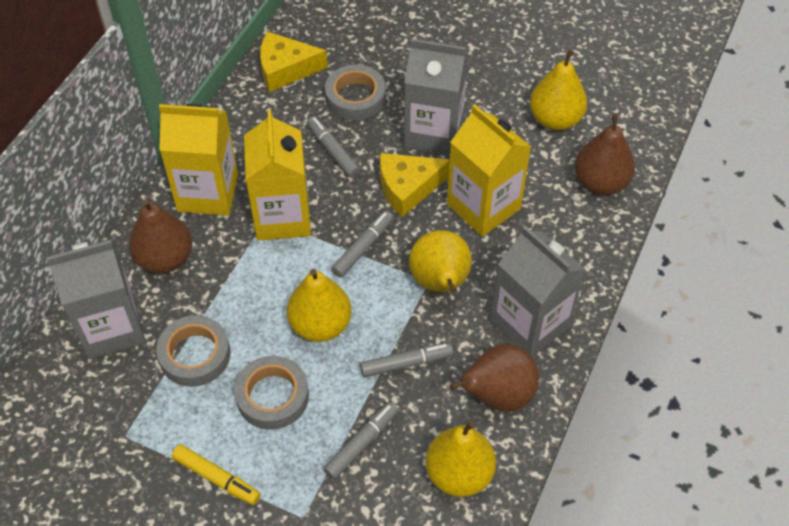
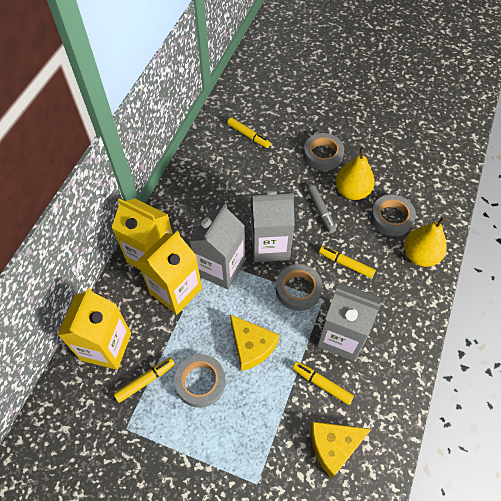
brown pear: [129,199,192,273] [450,344,539,412] [575,114,635,195] = 3 -> none = 0
grey marker: [307,116,360,178] [323,402,398,480] [331,211,393,278] [360,343,453,377] = 4 -> [307,185,336,233] = 1
grey tape: [156,315,230,387] [234,356,309,430] [325,65,386,121] = 3 -> [174,354,226,408] [276,264,322,311] [303,133,344,171] [371,195,416,236] = 4
yellow marker: [172,444,260,505] = 1 -> [114,358,175,403] [227,117,271,148] [292,362,354,405] [319,246,376,278] = 4
yellow pear: [287,269,351,342] [409,230,472,293] [426,421,496,497] [530,49,587,130] = 4 -> [336,148,375,200] [404,217,447,267] = 2

